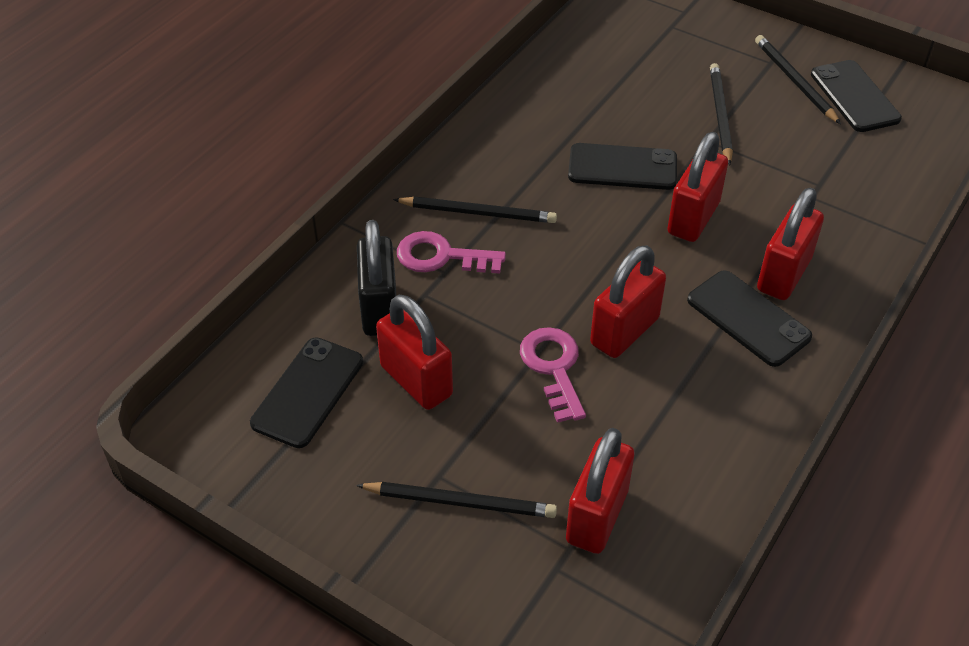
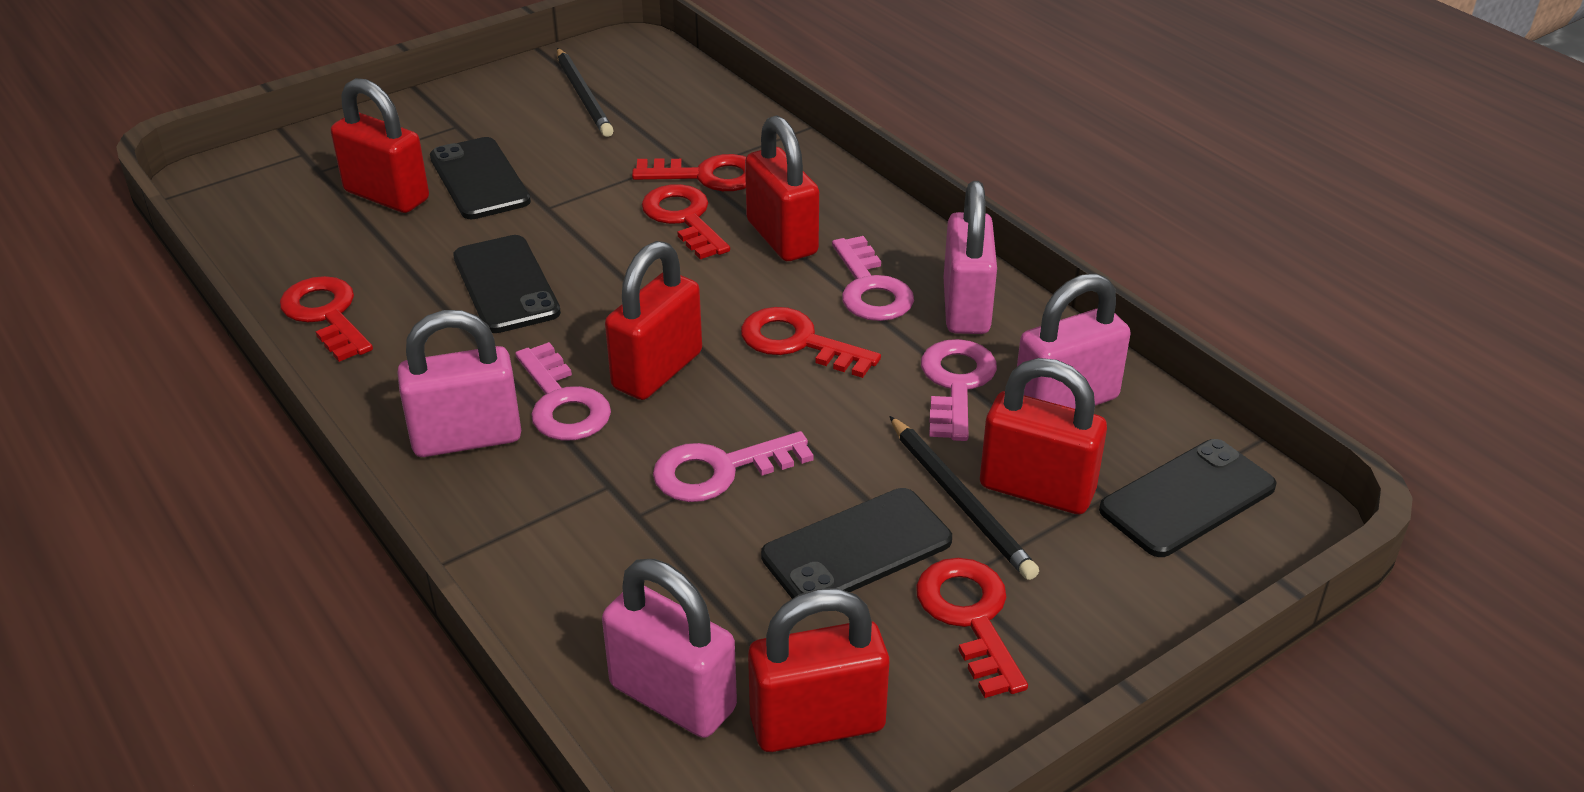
black padlock: [357,220,396,336] = 1 -> none = 0
black pencil: [356,482,557,518] [393,197,557,223] [710,63,733,166] [755,35,841,124] = 4 -> [557,48,614,137] [889,416,1039,580] = 2
pink key: [397,231,506,274] [520,327,586,423] = 2 -> [515,342,611,441] [653,431,814,502] [832,236,914,321] [921,339,997,441] = 4
pink padlock: none = 0 -> [397,310,522,457] [602,559,737,738] [944,181,997,334] [1017,273,1131,409] = 4
red key: none = 0 -> [280,276,373,362] [632,154,746,191] [641,184,730,259] [741,307,881,378] [916,558,1028,698] = 5

